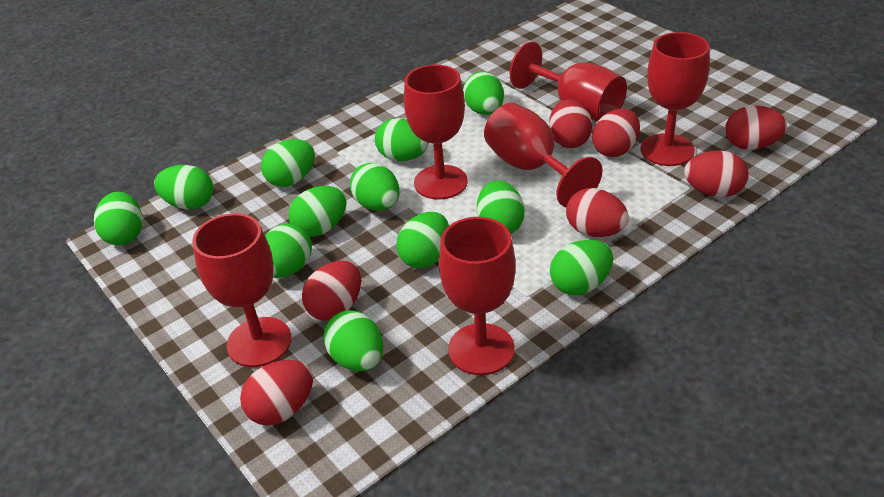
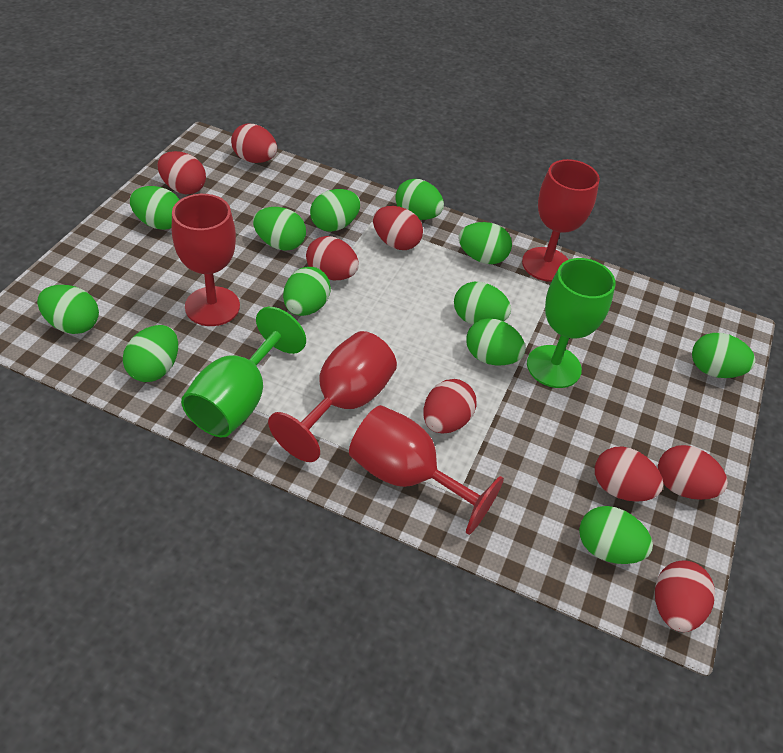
green goblet: none = 0 -> [181,307,306,437] [527,258,615,388] = 2
red egg: [240,360,313,426] [302,261,361,321] [549,99,592,148] [566,188,629,237] [592,109,640,157] [684,150,749,197] [725,105,787,150] = 7 -> [157,151,206,194] [231,124,277,163] [306,236,359,280] [373,206,423,250] [423,379,476,434] [595,446,663,502] [655,560,715,632] [658,445,728,500] = 8
red goblet: [192,213,292,367] [404,65,468,200] [439,217,516,375] [484,103,602,207] [510,41,627,121] [640,32,710,166] = 6 -> [172,194,240,326] [268,331,397,462] [349,405,504,535] [522,159,600,282] = 4

